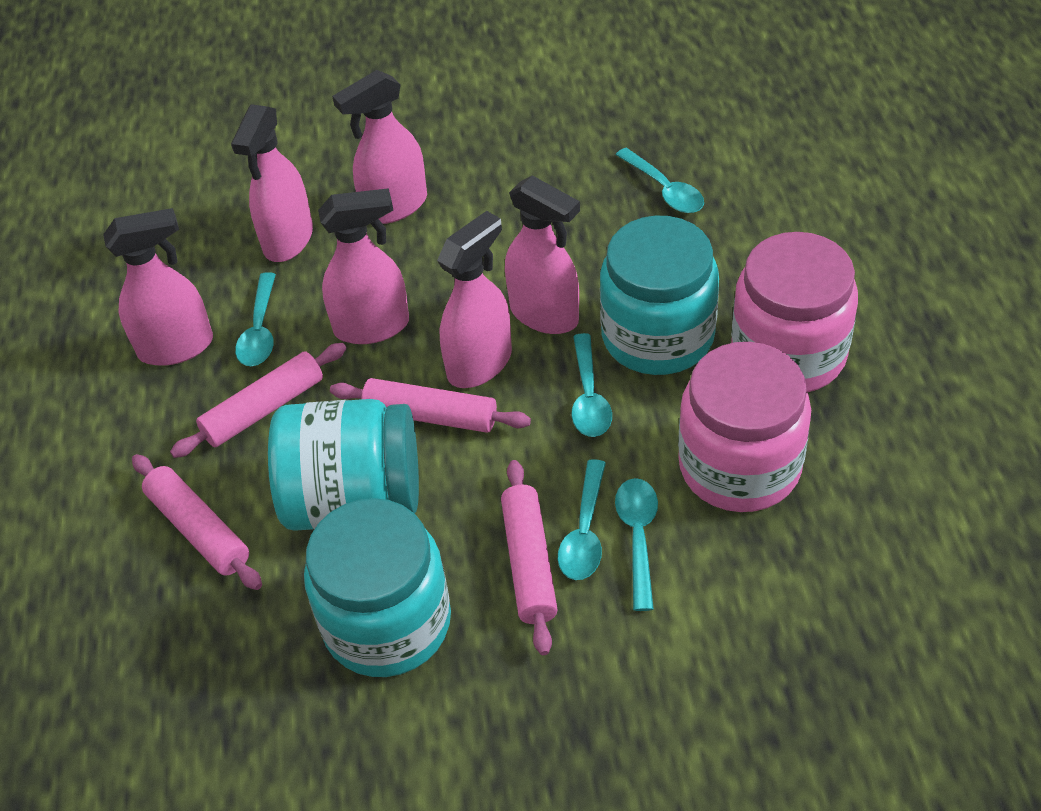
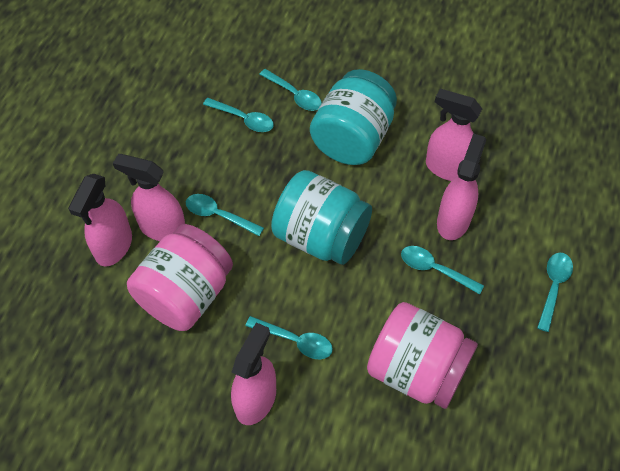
pink rolling pin: [132,454,262,590] [170,343,346,458] [330,378,531,433] [501,460,558,655] = 4 -> none = 0
pink spray bottle: [103,208,213,366] [231,104,313,262] [318,188,409,344] [332,70,427,224] [437,211,512,388] [505,175,580,334] = 6 -> [68,174,132,267] [113,154,185,241] [231,322,276,425] [426,89,482,181] [437,133,486,240] = 5
turquoise jar: [268,399,419,531] [304,498,451,677] [600,216,719,375] = 3 -> [271,170,372,265] [310,69,397,165] = 2
turquoise spoon: [235,272,276,366] [558,459,606,580] [572,333,612,437] [615,478,658,611] [616,148,704,213] = 5 -> [186,194,264,236] [203,98,274,132] [246,316,333,359] [259,69,322,111] [401,246,484,295] [537,252,573,332] = 6

